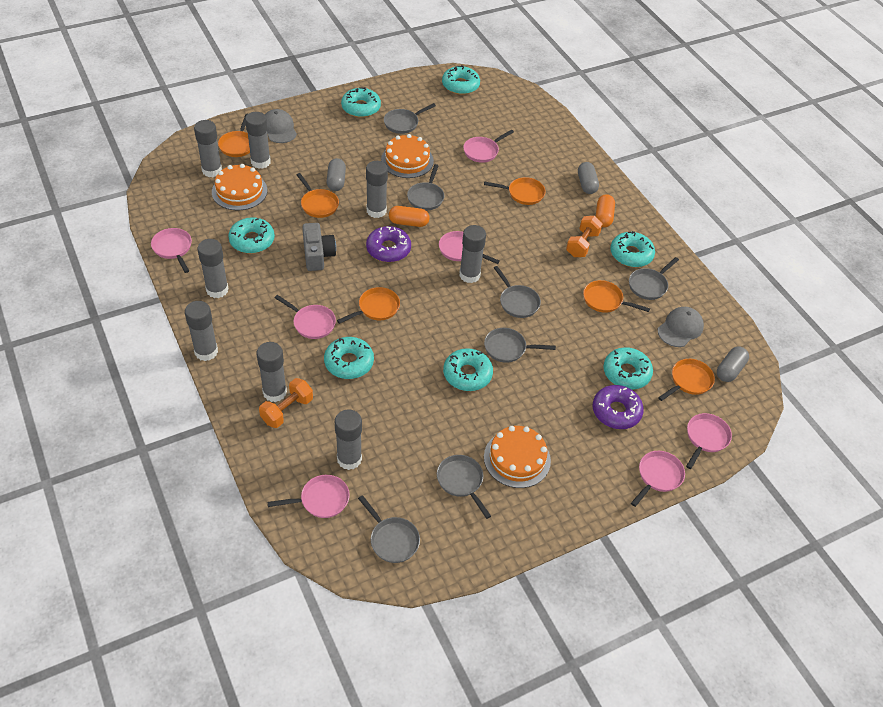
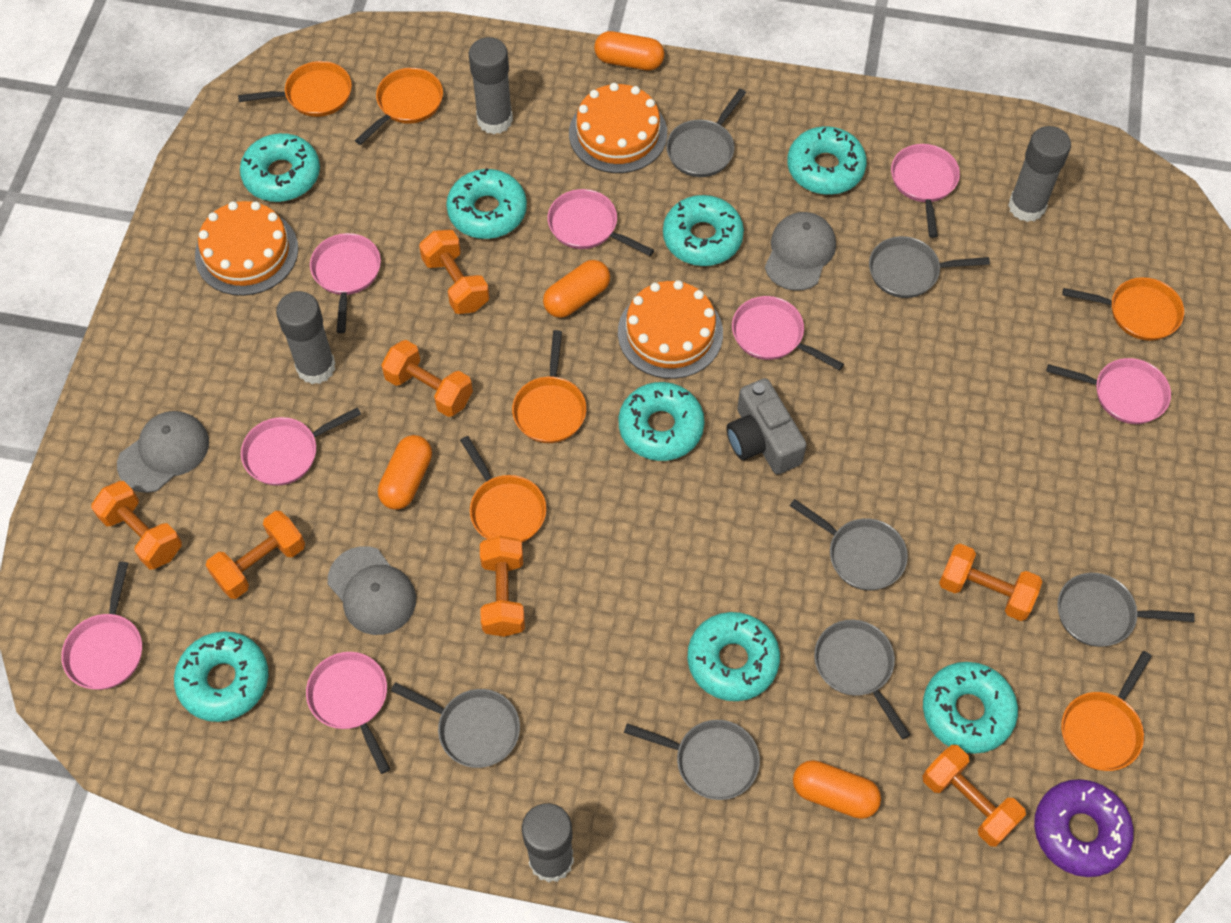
grey cap: [265,109,297,143] [658,307,704,347] = 2 -> [117,411,209,493] [328,546,416,635] [765,212,836,291] = 3
grey capsule: [326,158,346,191] [578,162,599,194] [717,346,749,382] = 3 -> none = 0
grey glue stick: [185,301,218,361] [194,120,222,177] [197,239,229,298] [245,112,271,169] [257,342,287,402] [335,409,362,470] [366,161,388,218] [459,225,486,283] = 8 -> [276,291,335,384] [469,37,513,134] [522,803,574,883] [1008,126,1071,222] = 4
orange capsule: [389,206,430,227] [596,194,615,227] = 2 -> [378,435,432,510] [543,260,610,318] [594,31,664,70] [793,760,881,819] = 4
orange dumbbell: [259,378,313,428] [566,216,603,257] = 2 -> [91,481,182,569] [206,511,305,599] [381,340,473,417] [419,230,489,314] [480,536,525,637] [923,745,1026,847] [939,544,1042,621] = 7
pink pan: [151,228,192,273] [267,475,350,518] [275,295,336,339] [439,231,500,264] [463,130,514,163] [631,451,685,507] [686,413,732,469] = 7 -> [61,562,142,690] [241,407,361,486] [306,652,390,774] [310,233,381,333] [548,189,654,256] [732,296,844,371] [891,144,960,238] [1046,358,1171,424] = 8
purple donut: [366,226,411,262] [593,385,644,429] = 2 -> [1034,779,1134,877] = 1
turquoise donut: [228,217,275,254] [324,337,374,379] [341,87,381,118] [442,65,480,95] [443,348,493,391] [603,347,653,389] [610,231,655,267] = 7 -> [174,631,268,722] [240,133,320,202] [446,168,527,239] [618,382,705,461] [663,195,744,266] [687,612,780,701] [787,126,867,195] [923,662,1018,754] = 8

